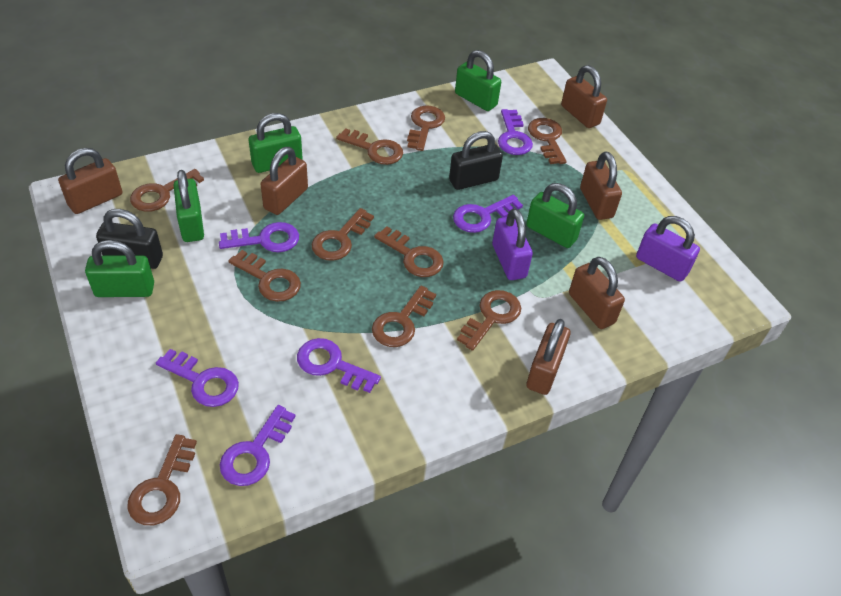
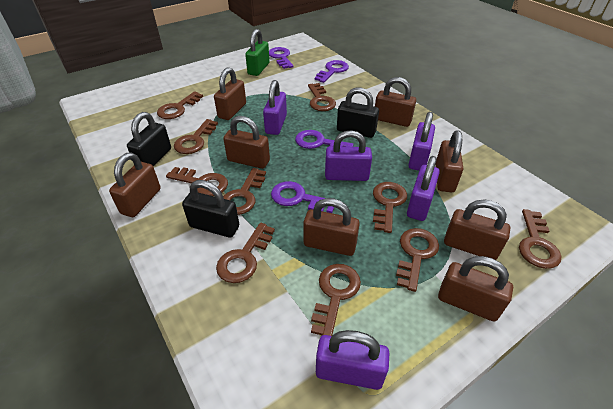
black padlock: [96,209,163,269] [449,131,503,190] = 2 -> [127,112,171,166] [182,180,239,238] [337,87,379,138] = 3
brown padlock: [58,148,122,214] [260,147,308,215] [527,319,570,395] [561,65,607,128] [569,257,625,329] [580,152,622,220] = 6 -> [109,153,161,217] [214,67,246,120] [223,116,270,169] [303,198,360,256] [375,77,416,127] [436,130,463,192] [438,256,513,322] [444,199,510,260] = 8
green padlock: [85,240,154,297] [174,170,204,242] [249,113,303,173] [455,50,501,111] [526,183,584,248] = 5 -> [245,29,270,76] = 1
purple key: [156,349,239,407] [219,222,299,252] [220,405,296,486] [297,338,381,393] [453,195,523,233] [498,109,533,155] = 6 -> [269,47,294,69] [271,181,334,213] [295,130,354,149] [315,60,349,83] = 4
purple padlock: [492,208,533,280] [636,216,700,282] = 2 -> [263,80,287,135] [316,330,389,390] [325,130,372,181] [407,156,440,221] [408,112,435,171] = 5

